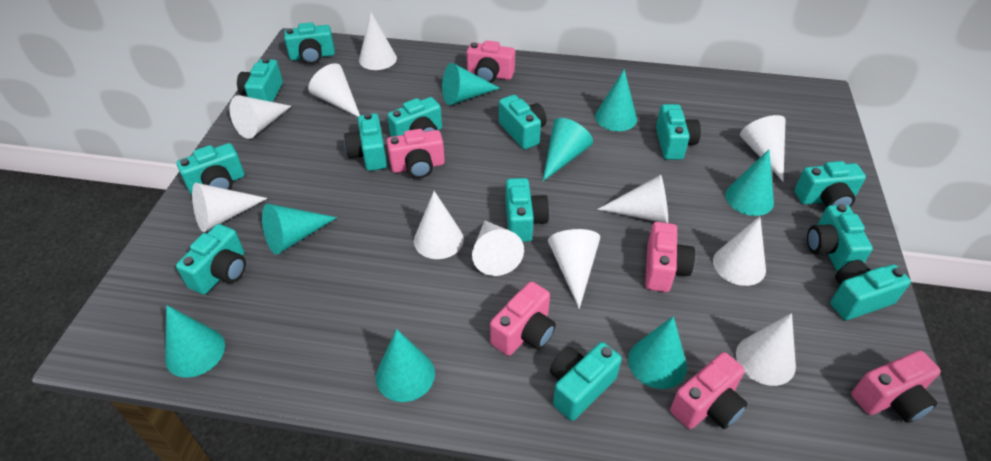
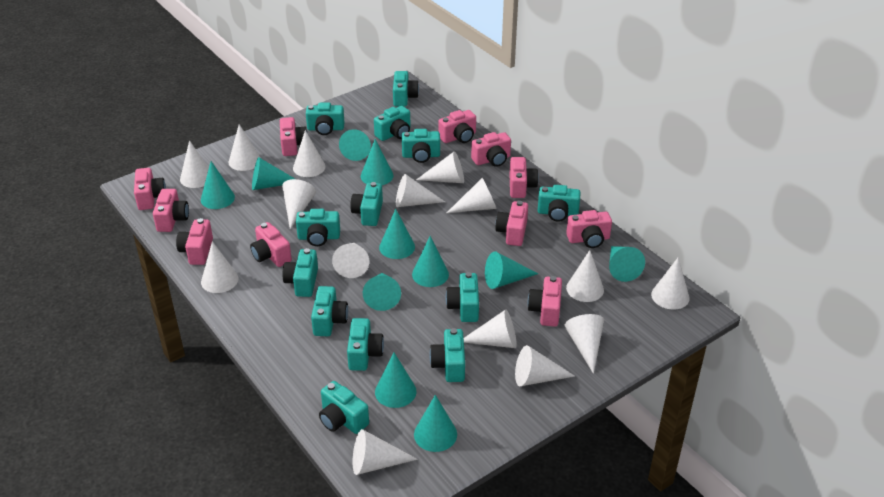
pink camera: [387,129,445,178] [467,40,515,83] [490,281,556,356] [645,222,695,292] [670,352,748,429] [851,350,941,423] = 6 -> [134,168,166,210] [153,189,189,232] [176,218,213,265] [250,222,292,267] [280,117,308,156] [438,110,476,143] [471,132,511,167] [495,201,528,246] [510,157,539,198] [528,276,562,327] [566,210,612,248] = 11
turquoise cone: [165,305,225,378] [262,204,337,254] [376,329,435,402] [442,63,500,105] [542,118,593,182] [595,69,637,131] [628,316,687,389] [725,149,774,216] = 8 -> [201,161,235,209] [252,157,295,190] [339,129,371,161] [361,139,394,185] [363,273,401,311] [375,353,417,408] [379,209,415,259] [412,236,449,287] [414,395,457,452] [485,252,538,289] [609,246,645,282] = 11
white cone: [192,183,268,232] [230,95,291,139] [308,63,360,117] [359,12,397,70] [414,191,464,259] [472,221,524,276] [548,229,600,309] [597,175,668,223] [713,216,766,286] [736,313,796,386] [740,115,785,182] = 11 -> [180,140,209,188] [201,241,239,293] [229,124,260,171] [282,179,316,229] [293,130,325,177] [332,243,369,278] [353,429,418,475] [396,174,445,207] [416,151,464,183] [447,178,497,213] [464,309,517,348] [515,345,575,386] [565,314,604,374] [566,250,604,302] [651,258,690,310] = 15

